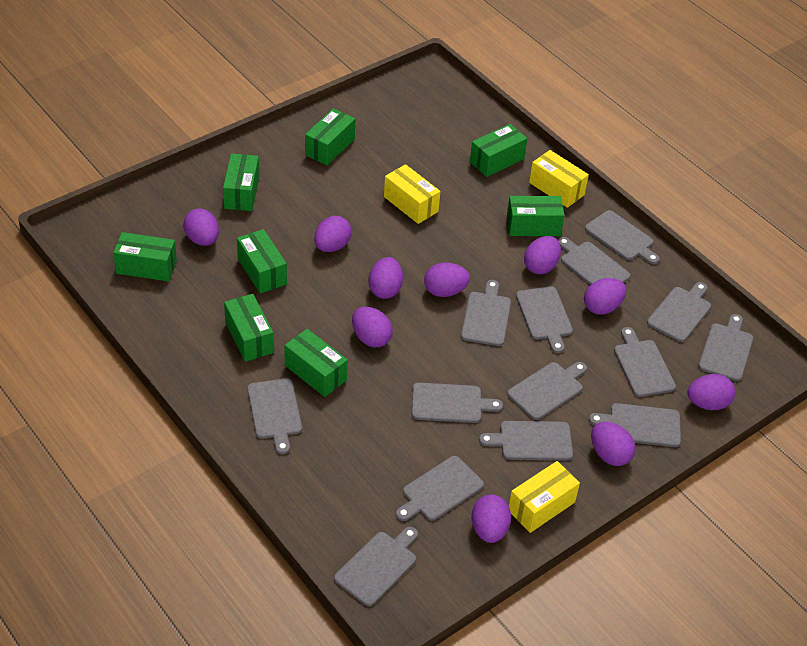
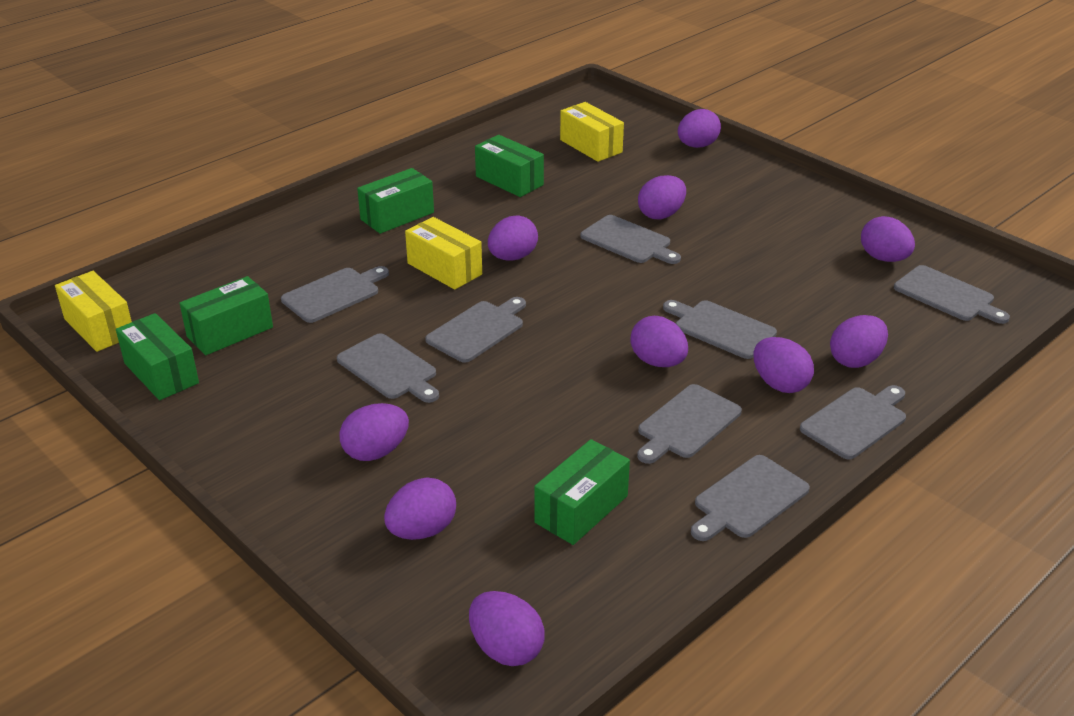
green box: [113,232,177,281] [223,153,259,211] [224,294,274,362] [237,229,287,294] [284,329,348,397] [305,108,355,165] [470,124,527,177] [507,196,565,236] = 8 -> [116,313,199,400] [180,276,273,355] [357,168,434,234] [475,135,544,197] [534,439,630,545] = 5
grey cutting board: [247,378,302,454] [334,527,418,606] [396,456,484,521] [412,383,503,423] [461,280,511,346] [479,421,573,460] [507,362,587,420] [516,287,573,353] [558,237,630,285] [585,210,659,264] [589,403,681,447] [614,327,676,397] [647,282,711,342] [698,314,753,381] = 14 -> [281,266,389,323] [337,333,439,403] [425,297,526,363] [580,215,681,264] [637,384,742,464] [663,300,777,359] [691,455,810,541] [800,385,906,460] [894,265,1010,324] = 9

